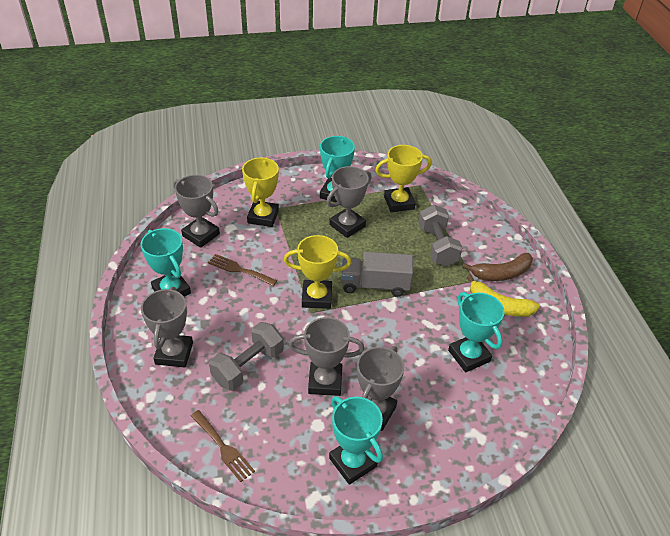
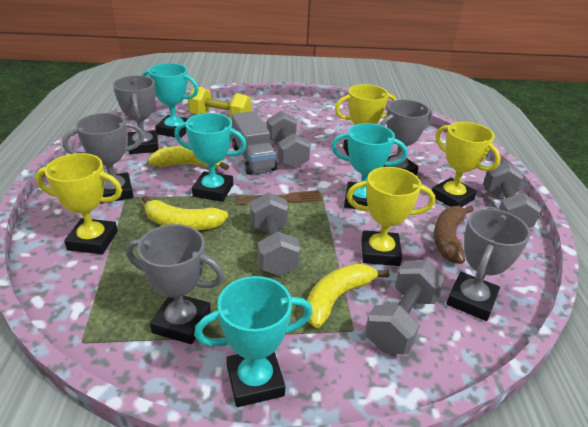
brown fork: [191,410,255,482] [208,254,277,286] = 2 -> [236,190,323,205] = 1
grey dumbbell: [209,322,284,391] [418,205,462,267] = 2 -> [250,192,301,276] [267,111,310,169] [365,260,445,354] [483,162,542,228] = 4
yellow banana: [467,275,540,317] = 1 -> [142,196,228,230] [148,146,229,170] [307,263,389,328] = 3
yellow dumbbell: none = 0 -> [188,87,252,120] = 1
yellow trophy: [242,157,279,227] [284,235,351,309] [375,145,432,212] = 3 -> [35,153,122,254] [335,84,397,156] [347,167,435,266] [432,122,501,207] = 4

